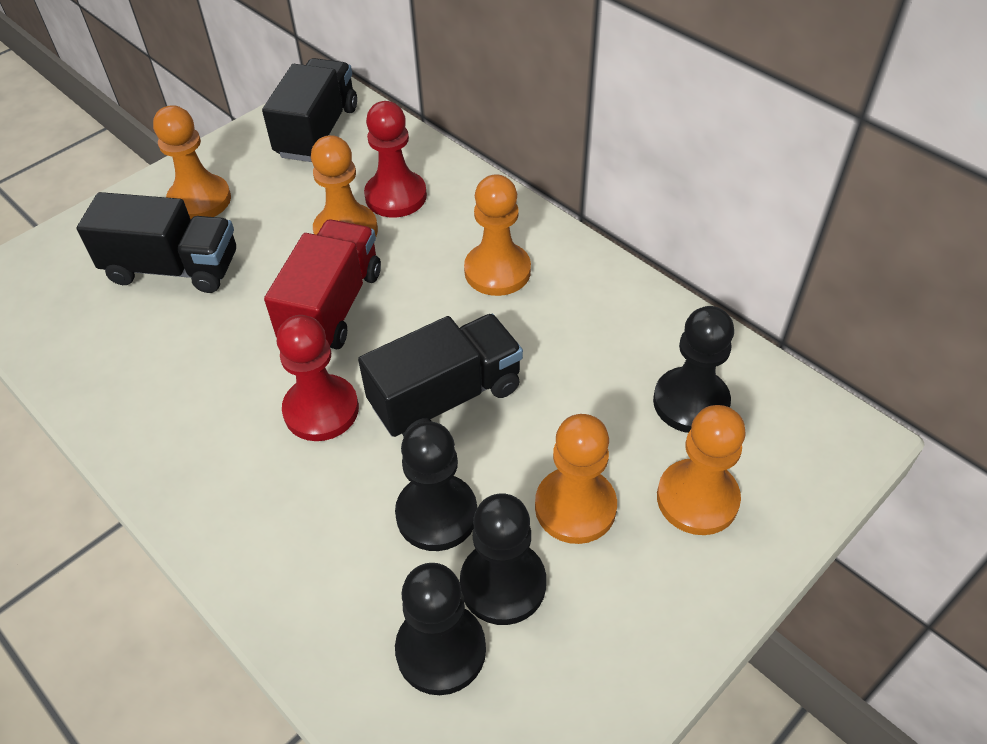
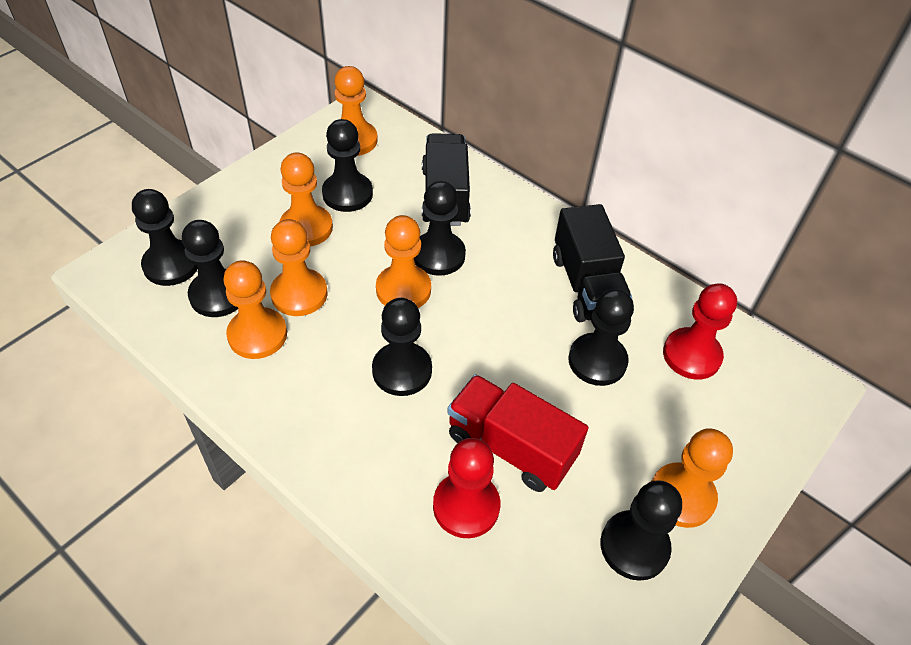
black pawn: [395,421,477,551] [395,563,486,695] [460,493,546,625] [653,306,734,433] = 4 -> [132,189,198,286] [182,220,238,317] [322,119,373,212] [372,298,432,396] [414,181,466,276] [569,289,634,386] [601,480,682,581] = 7
black truck: [76,192,236,293] [262,58,357,162] [358,314,523,437] = 3 -> [422,133,471,226] [553,204,632,322] = 2
orange pawn: [153,105,231,219] [311,135,378,236] [464,174,531,296] [535,414,617,544] [657,405,746,535] = 5 -> [223,260,287,359] [270,219,327,316] [279,153,333,247] [334,66,378,156] [376,215,431,308] [651,428,733,528] = 6

